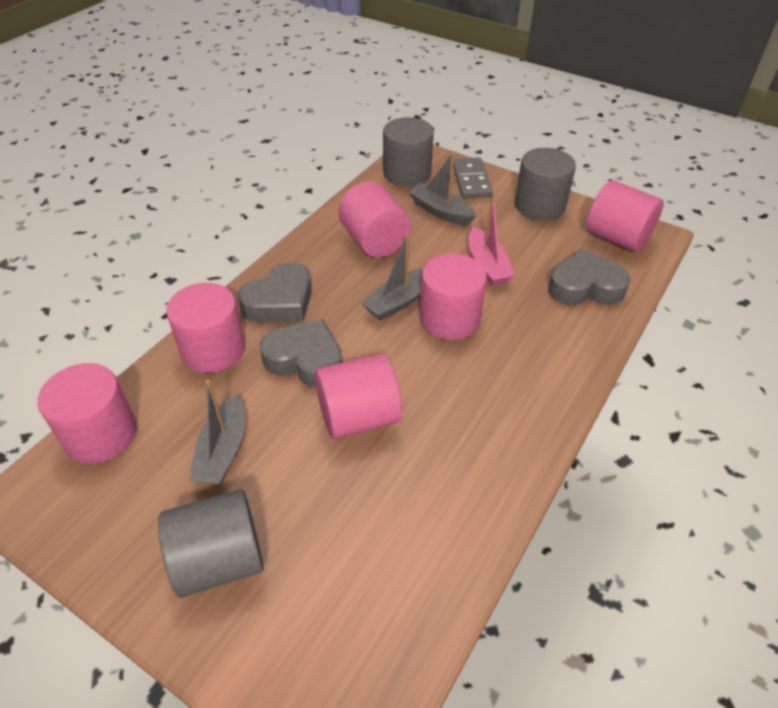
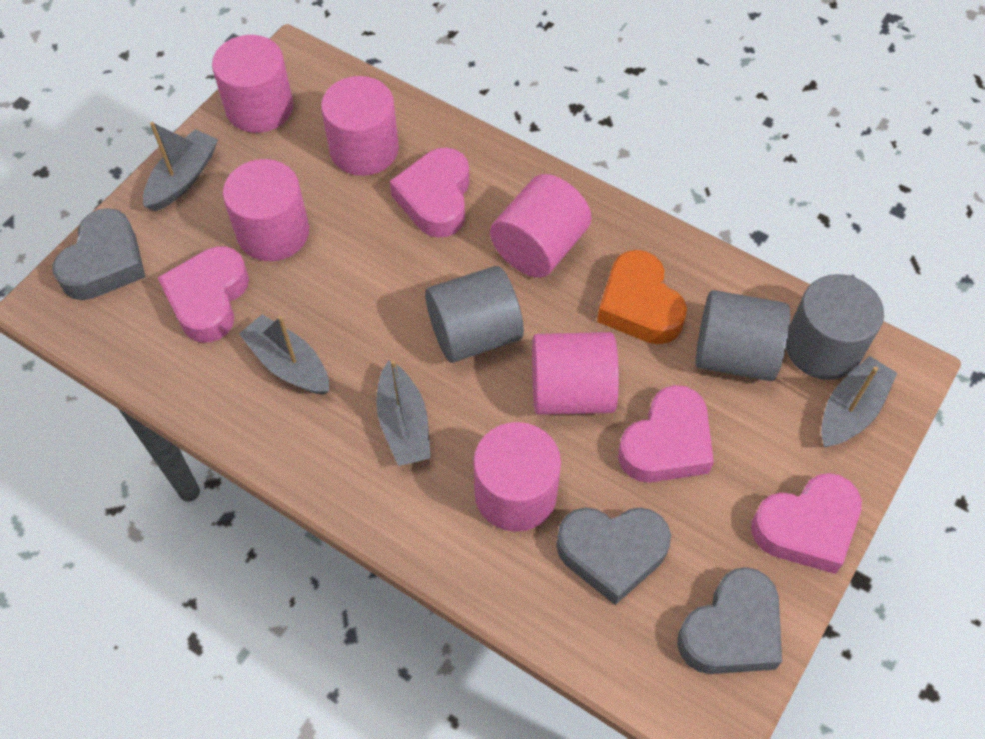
grey boat: [189,380,245,485] [361,234,423,320] [408,153,476,225] = 3 -> [143,122,218,211] [239,315,329,395] [376,360,431,466] [821,356,897,448] = 4
grey domino: [453,157,493,198] = 1 -> none = 0
orange heart: none = 0 -> [597,250,687,344] = 1
pink boat: [469,197,515,286] = 1 -> none = 0
pink heart: none = 0 -> [158,246,249,343] [390,148,469,238] [618,385,714,483] [751,473,862,574] = 4

